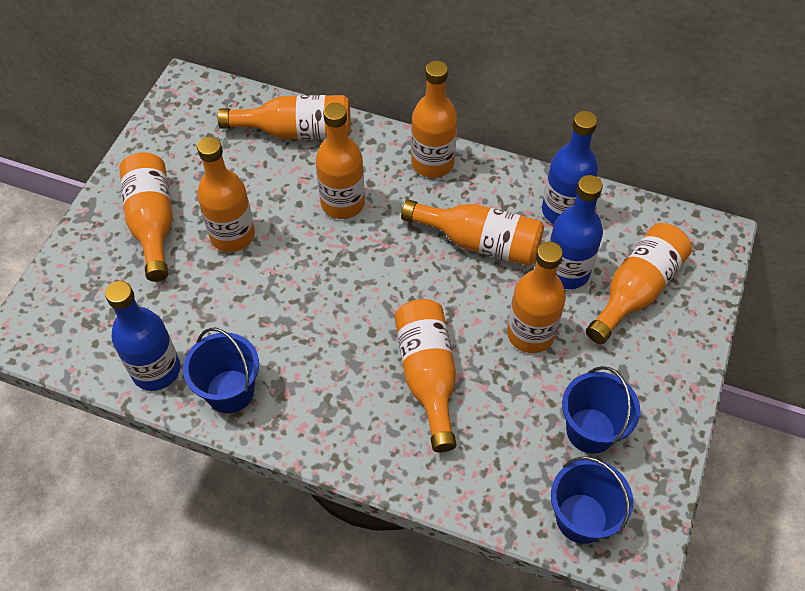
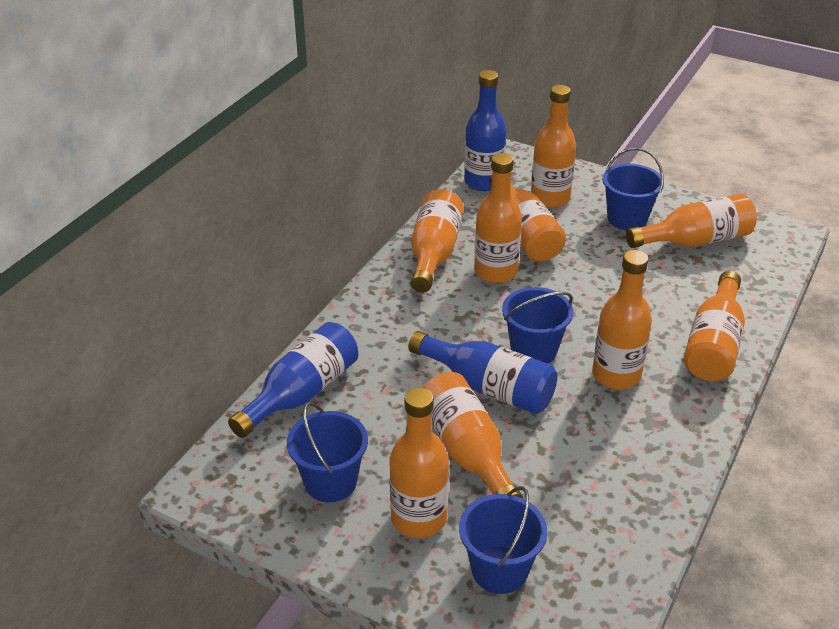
blue bucket: [183,328,259,413] [551,456,633,544] [562,366,640,454] = 3 -> [287,402,368,503] [459,486,547,594] [502,287,573,364] [603,148,664,230] = 4

